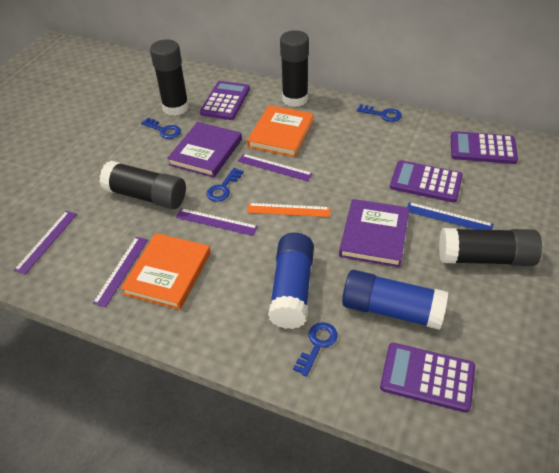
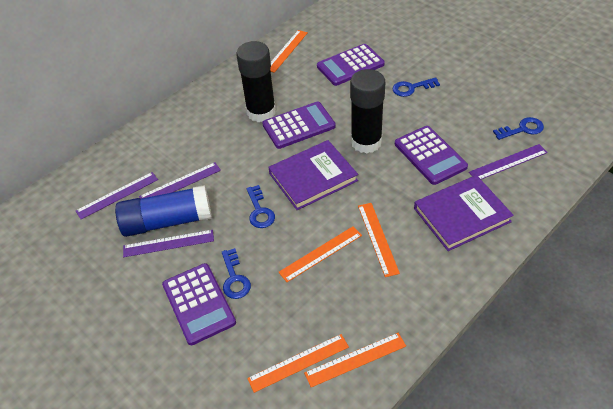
black glue stick: [99,161,186,209] [150,39,189,116] [280,30,309,107] [439,228,542,266] = 4 -> [236,41,276,122] [350,69,385,154] = 2
blue glue stick: [268,233,314,329] [342,270,448,330] = 2 -> [115,185,212,237] = 1
blue ruler: [407,202,493,230] = 1 -> none = 0
orange book: [121,233,211,310] [247,105,314,157] = 2 -> none = 0
orange ruler: [247,203,331,217] = 1 -> [247,334,349,393] [270,30,308,73] [278,226,362,282] [304,333,406,387] [358,203,400,277] = 5

